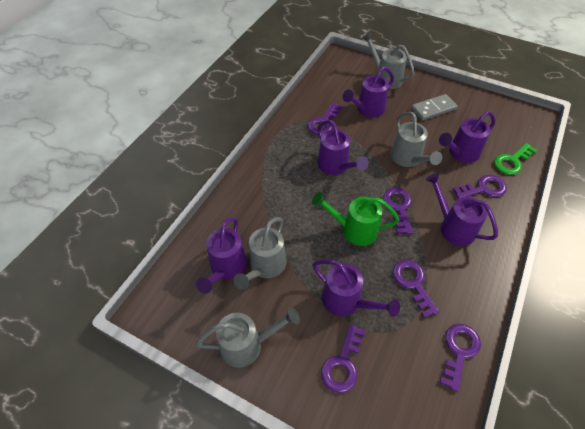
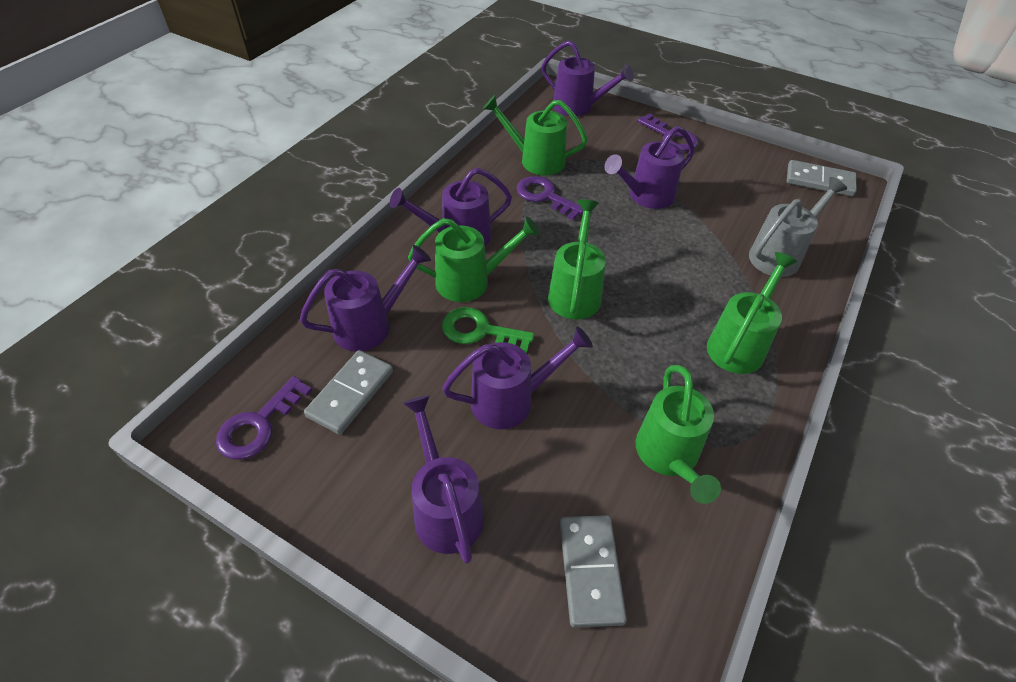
green watering can: [312,192,399,246] = 1 -> [408,217,540,302] [483,95,588,175] [548,199,606,319] [636,365,721,504] [707,252,797,374] = 5
grey domino: [412,94,458,121] = 1 -> [304,350,393,435] [560,515,627,628] [787,160,857,196] = 3
grey watering can: [195,307,300,368] [234,217,287,289] [362,33,415,89] [390,111,442,167] = 4 -> [749,177,847,277] = 1
purple key: [308,103,343,135] [321,324,366,393] [383,188,413,234] [393,260,440,318] [440,324,481,392] [453,175,507,199] = 6 -> [216,376,312,460] [517,176,583,220] [637,113,698,151] = 3

